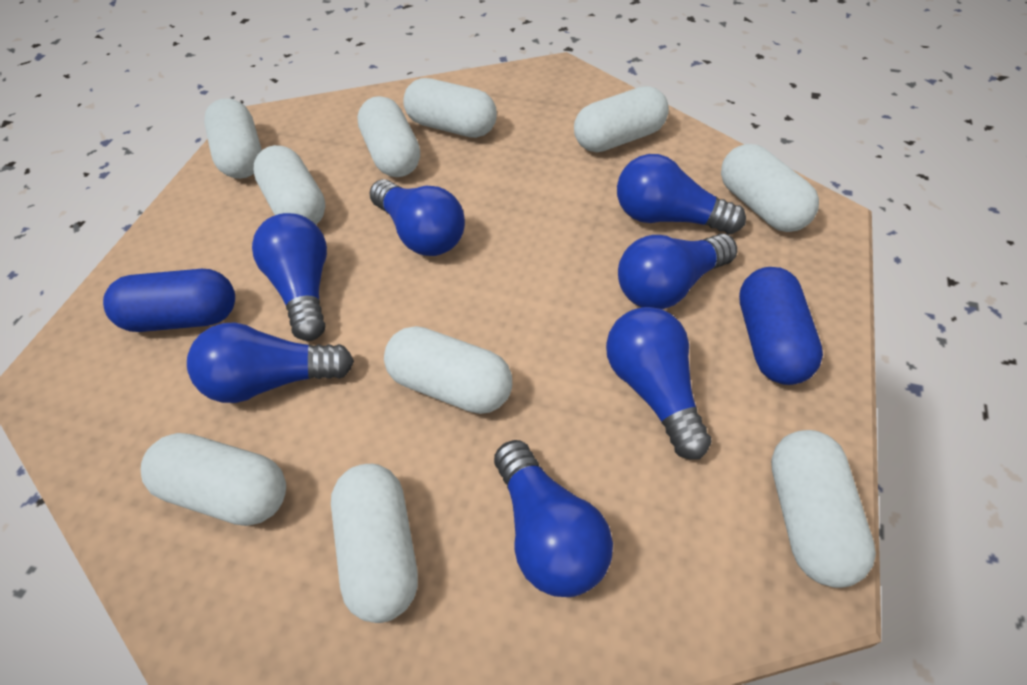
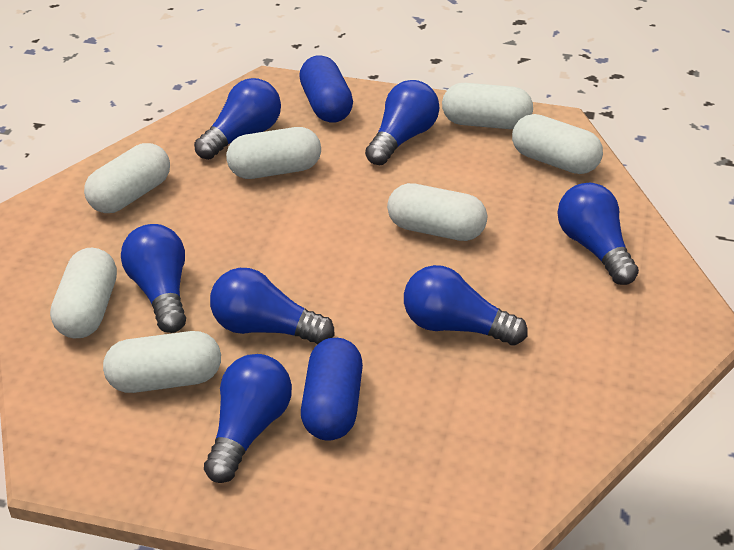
white capsule: [141,433,286,526] [204,98,262,179] [253,145,326,224] [331,464,418,623] [357,96,420,177] [384,326,512,414] [403,78,497,138] [574,86,669,152] [721,144,819,232] [771,430,876,588] = 10 -> [50,248,117,338] [84,143,170,213] [103,331,221,393] [226,127,321,179] [387,183,487,241] [442,83,533,129] [512,114,603,174] = 7

